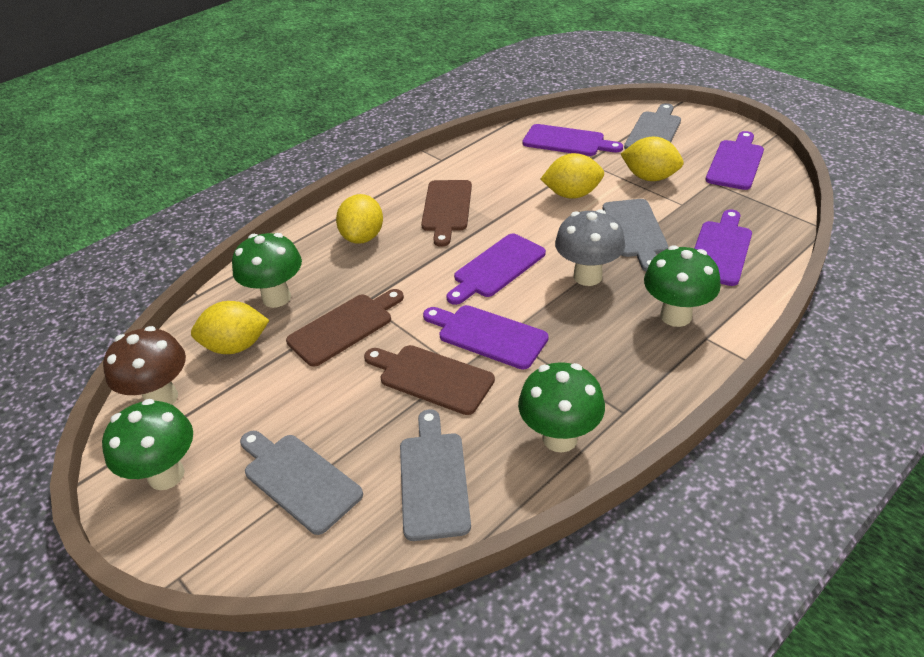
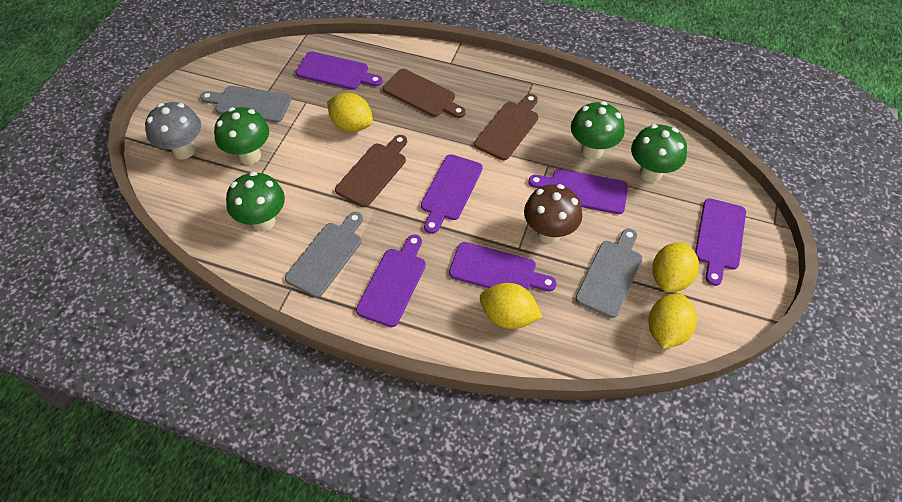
grey cutting board: [240,431,363,535] [400,409,471,541] [603,199,668,271] [624,103,681,149] = 4 -> [200,86,291,122] [285,212,363,298] [575,229,642,318] = 3
purple cutting board: [423,305,549,370] [446,234,546,305] [523,124,623,156] [694,210,752,286] [705,131,764,190] = 5 -> [296,51,383,90] [356,235,426,327] [421,154,483,234] [449,242,557,291] [529,169,628,214] [695,198,746,286] = 6

